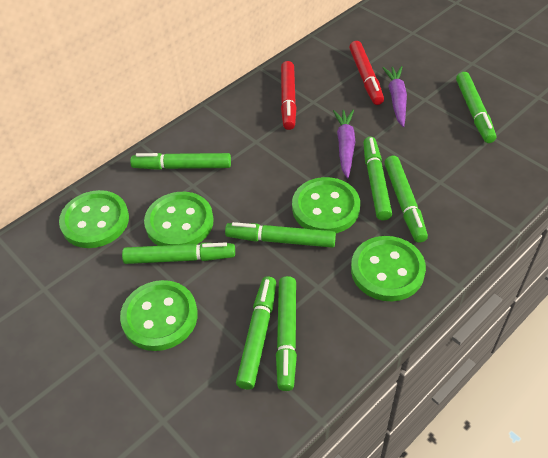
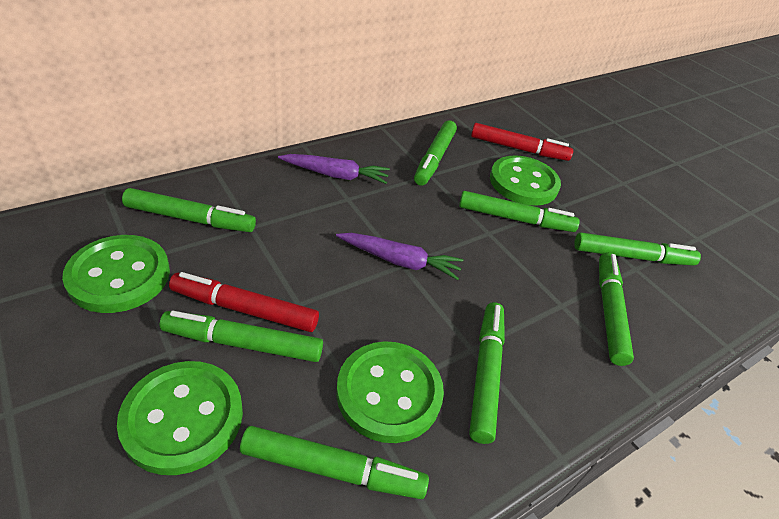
green button: [59,190,129,248] [120,280,198,351] [144,192,214,246] [292,177,360,233] [351,236,426,301] = 5 -> [62,235,170,313] [117,361,243,475] [336,341,444,443] [490,155,561,206] = 4

